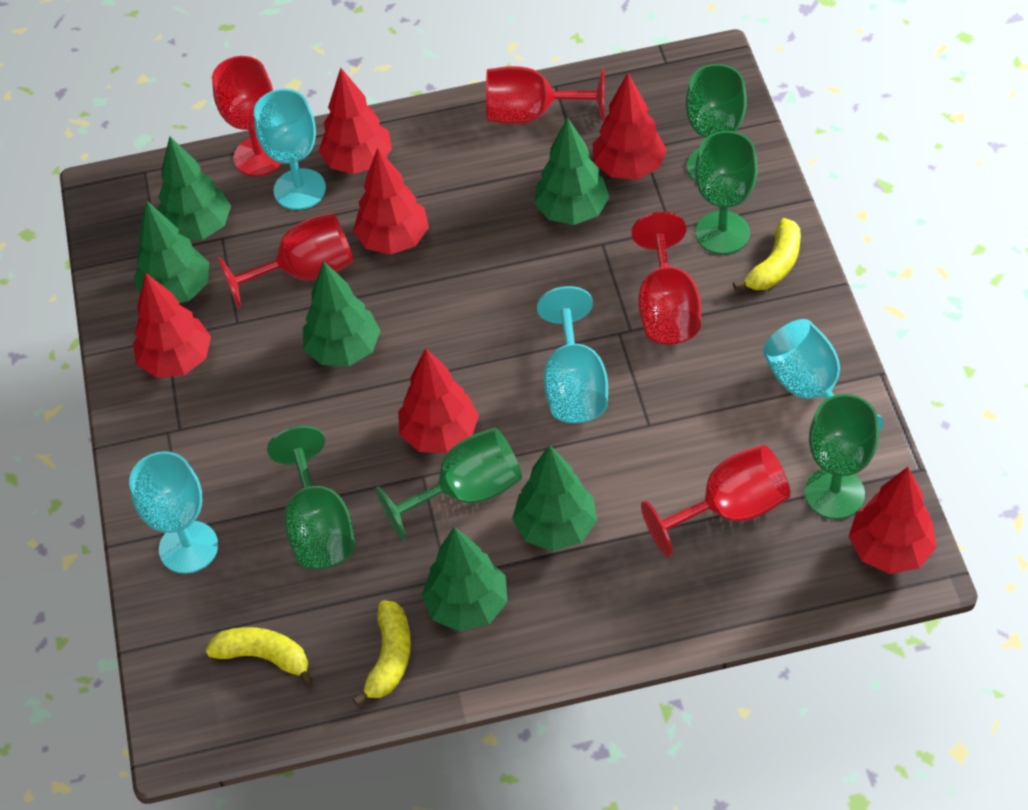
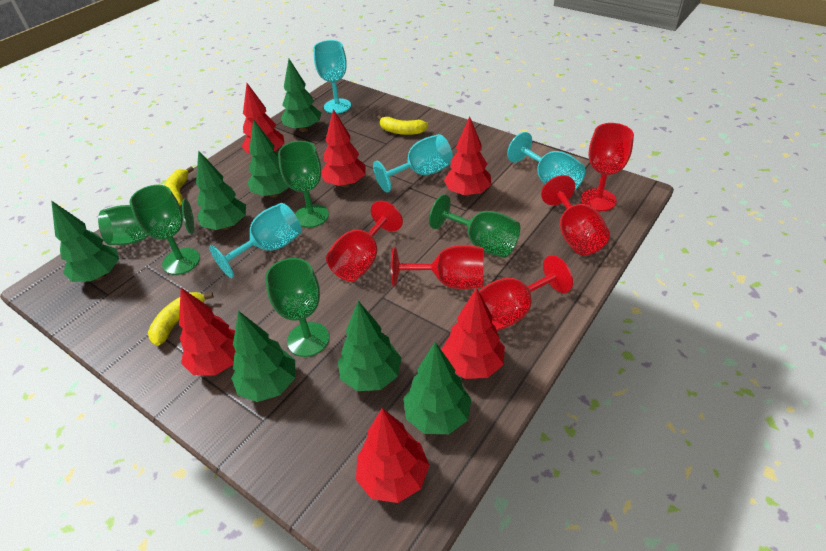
green tree: [133,200,209,303] [157,136,231,240] [303,262,381,366] [421,527,508,632] [512,445,597,551] [534,117,610,225] = 6 -> [51,200,119,282] [196,150,246,230] [231,311,295,402] [248,119,289,197] [281,59,321,132] [338,301,401,391] [403,342,472,434] = 7

